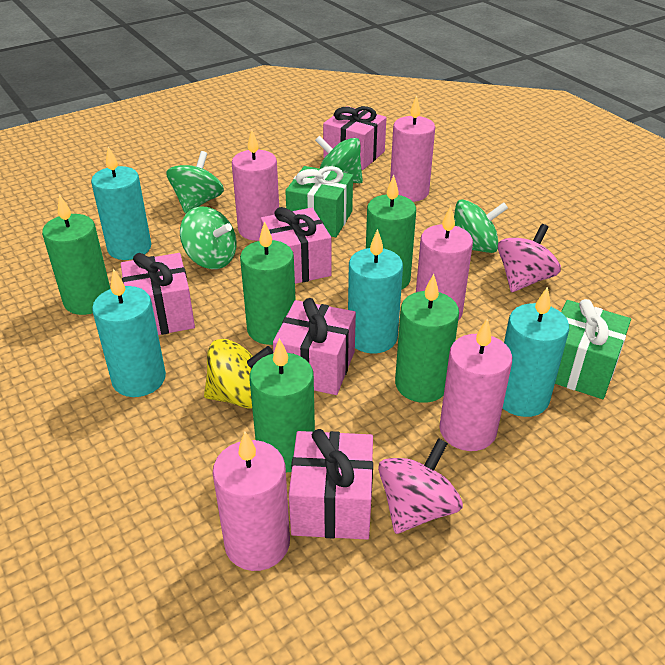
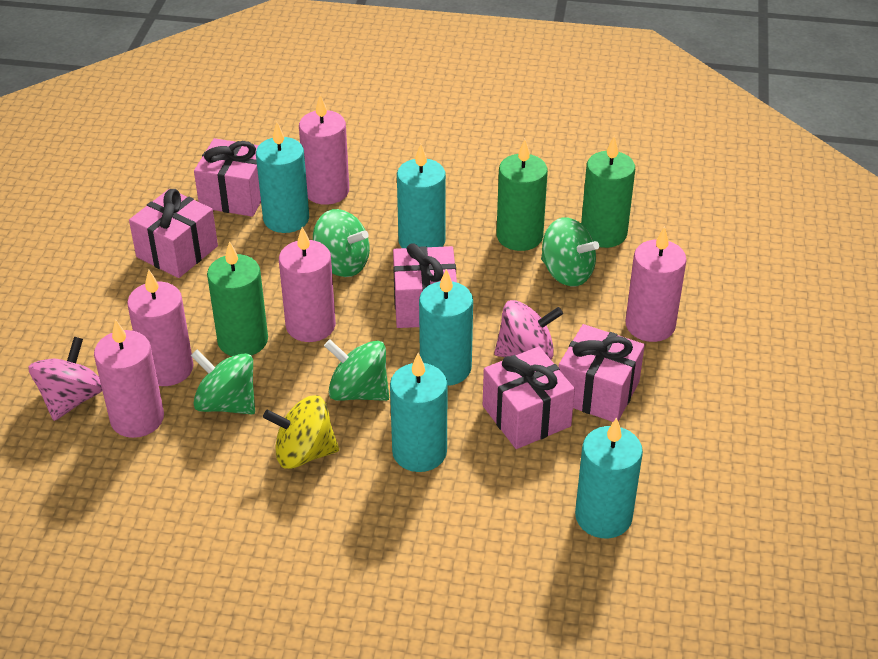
green candle: [42,194,110,315] [240,221,296,345] [249,338,315,472] [366,175,416,290] [395,274,459,403] = 5 -> [207,241,268,356] [497,139,548,251] [581,136,635,248] = 3
green gift: [285,166,353,237] [555,299,631,399] = 2 -> none = 0
turquoise candle: [91,146,151,260] [92,268,166,397] [348,229,403,353] [503,286,569,417] = 4 -> [256,122,309,233] [390,353,448,472] [397,144,446,248] [419,269,473,386] [575,417,643,538] = 5

